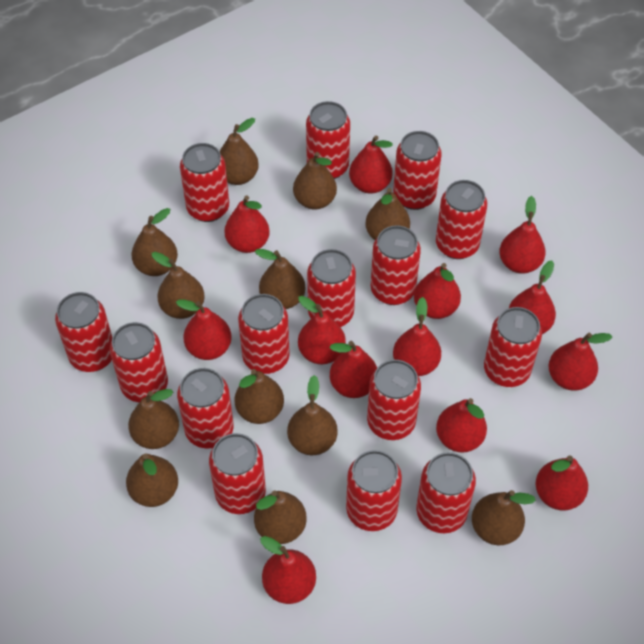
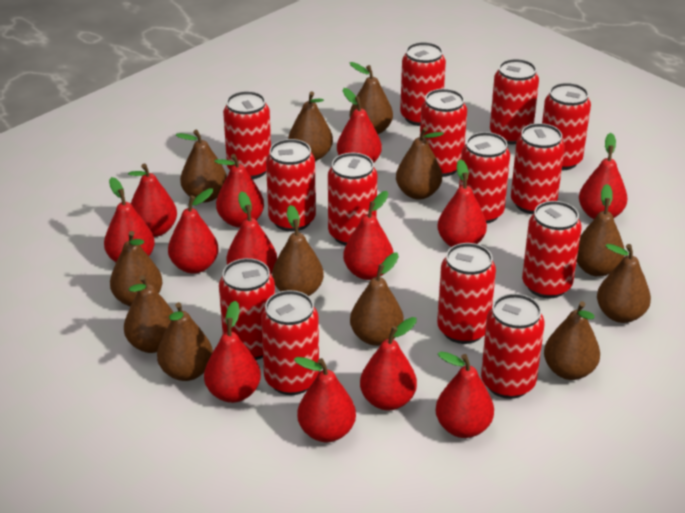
red can: [55,292,112,372] [110,322,168,402] [177,368,234,449] [180,143,229,222] [209,433,266,514] [238,294,290,374] [306,101,350,179] [307,249,356,327] [346,450,402,531] [367,360,421,440] [371,225,421,305] [393,131,442,210] [416,452,476,533] [436,180,487,259] [484,307,542,387] = 15 -> [219,258,275,360] [223,91,271,179] [261,290,319,395] [266,139,316,232] [328,153,377,246] [400,42,446,126] [420,89,467,177] [437,243,496,344] [459,132,510,224] [481,293,545,399] [490,59,539,144] [511,123,565,214] [522,201,582,298] [542,83,591,170] = 14

